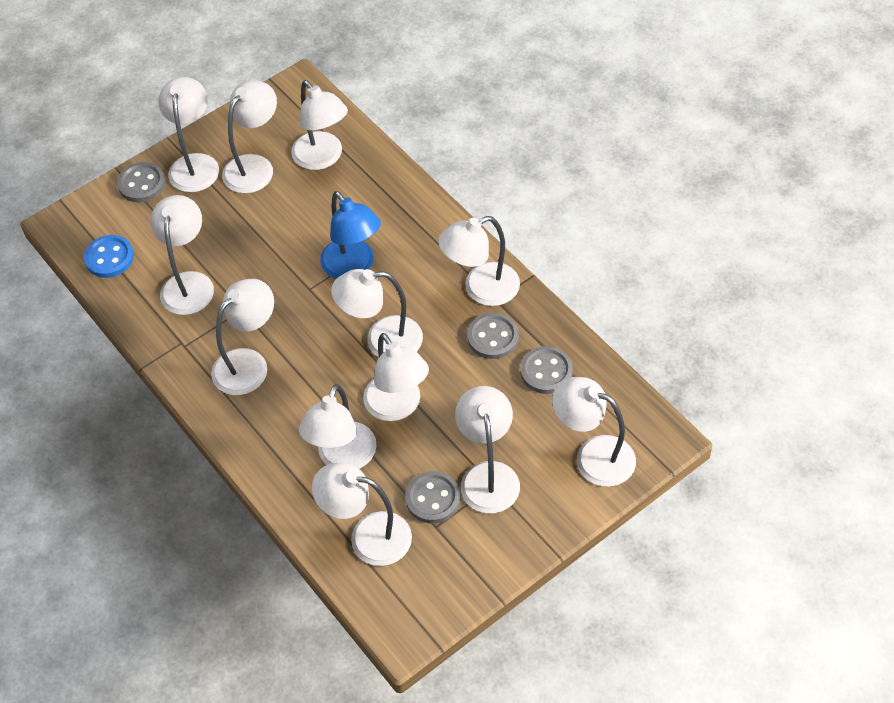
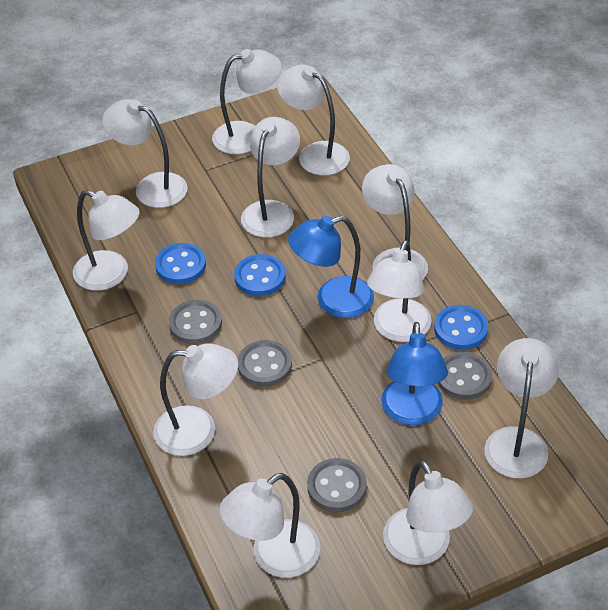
blue button: [84,235,134,278] = 1 -> [155,243,206,284] [234,254,286,296] [434,305,488,350] = 3
blue lamp: [320,191,381,279] = 1 -> [288,216,374,318] [381,322,448,425] = 2
white lamp: [150,195,214,315] [158,77,219,192] [211,279,274,395] [222,81,277,193] [291,80,348,170] [299,384,376,469] [312,463,412,566] [331,269,423,357] [363,333,429,421] [438,216,520,306] [455,386,520,513] [552,377,636,487] = 12 -> [73,190,140,291] [102,99,188,208] [153,343,238,456] [212,49,282,154] [219,473,320,578] [241,117,300,238] [277,65,350,175] [362,164,428,280] [367,240,432,342] [383,460,473,565] [484,338,559,478] = 11

